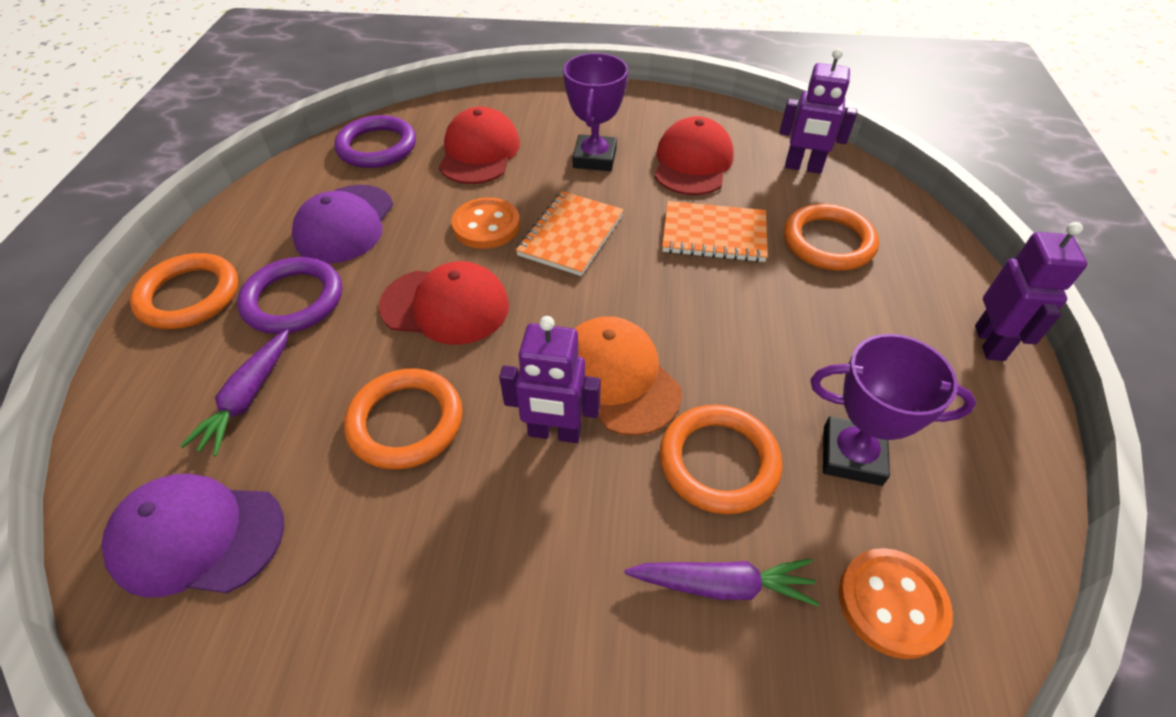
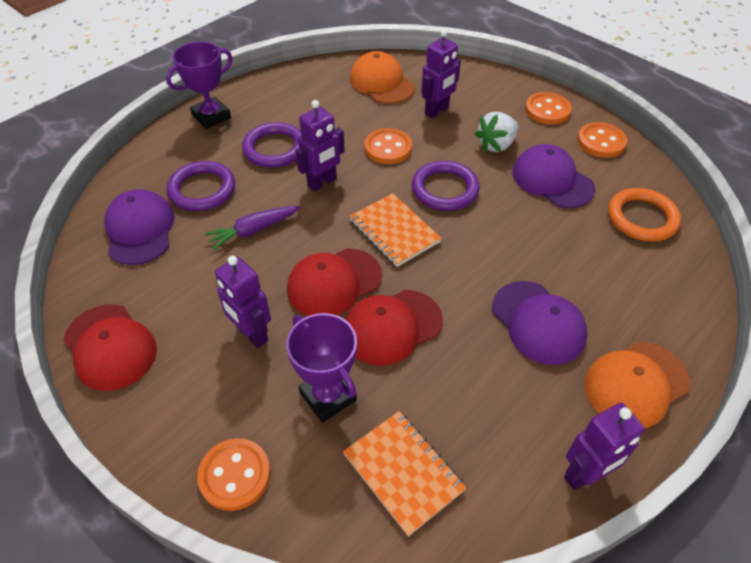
orange button: [452,197,520,249] [839,548,953,659] = 2 -> [197,438,271,511] [364,128,412,164] [525,92,572,125] [577,122,627,158] = 4
orange cap: [574,316,682,436] = 1 -> [350,51,415,104] [584,342,690,428] = 2
orange ring: [130,253,238,329] [344,369,463,470] [660,405,783,515] [784,204,879,271] = 4 -> [608,188,681,242] = 1
purple cap: [101,474,284,598] [292,185,393,264] = 2 -> [104,189,175,265] [492,281,588,365] [512,144,595,208] = 3
purple carrot: [180,329,289,456] [625,559,820,607] = 2 -> [204,206,300,250] = 1
purple ring: [237,257,342,334] [334,115,416,168] = 2 -> [167,161,235,211] [242,122,302,168] [412,161,480,211] = 3
purple robot: [499,316,601,443] [780,48,857,174] [975,222,1088,361] = 3 -> [215,256,271,348] [296,100,345,191] [421,29,461,118] [564,403,645,490] = 4
white strawberry: none = 0 -> [475,112,518,152] = 1

